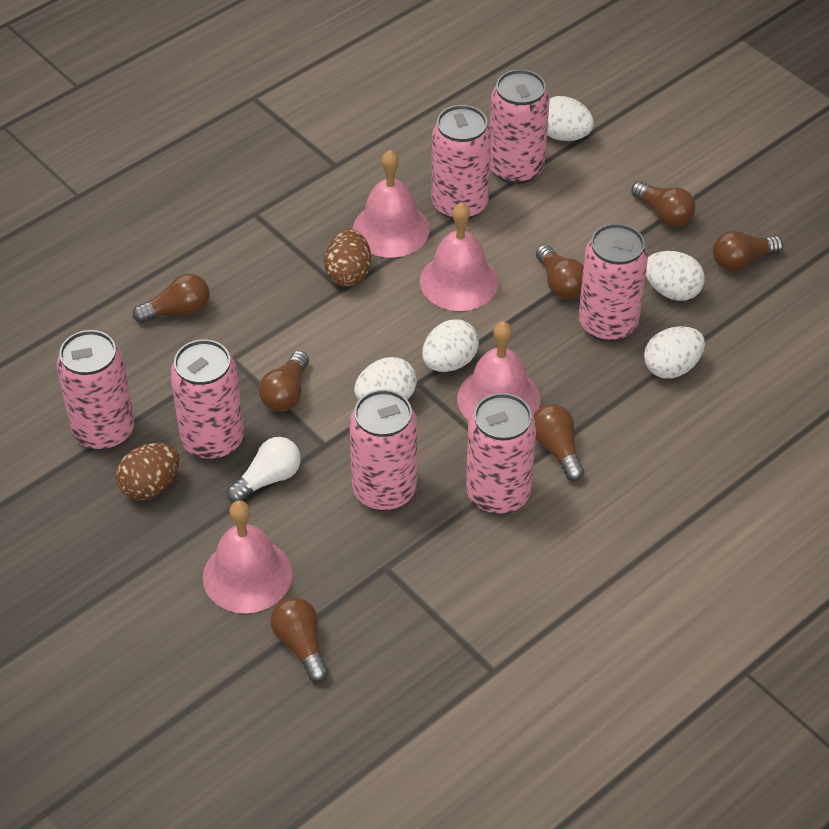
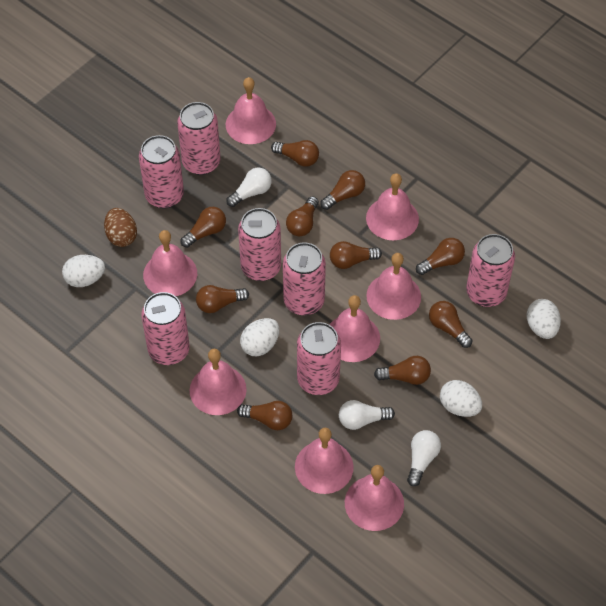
brown egg: [116,443,180,500] [324,229,371,287] = 2 -> [104,208,137,247] = 1
brown light bulb: [133,273,209,323] [259,351,309,411] [270,597,329,682] [533,404,584,481] [536,244,584,299] [631,181,696,227] [713,231,783,271] = 7 -> [181,207,226,248] [196,285,249,313] [237,401,293,430] [271,140,319,167] [286,196,319,236] [320,170,365,210] [330,241,382,269] [374,356,431,385] [416,238,465,275] [429,301,473,348] = 10
pink bell: [203,500,292,613] [353,150,430,258] [420,202,499,311] [457,321,540,421] = 4 -> [143,230,197,296] [190,349,247,415] [226,77,276,144] [295,428,354,494] [329,295,380,362] [345,465,404,531] [366,173,419,240] [366,253,421,320] = 8
white egg: [354,357,417,400] [422,319,479,372] [547,96,594,141] [644,326,705,379] [646,251,705,301] = 5 -> [62,255,105,287] [240,318,279,356] [440,380,482,417] [526,299,561,339] = 4
white light bulb: [227,437,301,502] = 1 -> [226,167,272,207] [339,400,395,430] [407,430,441,486] = 3

